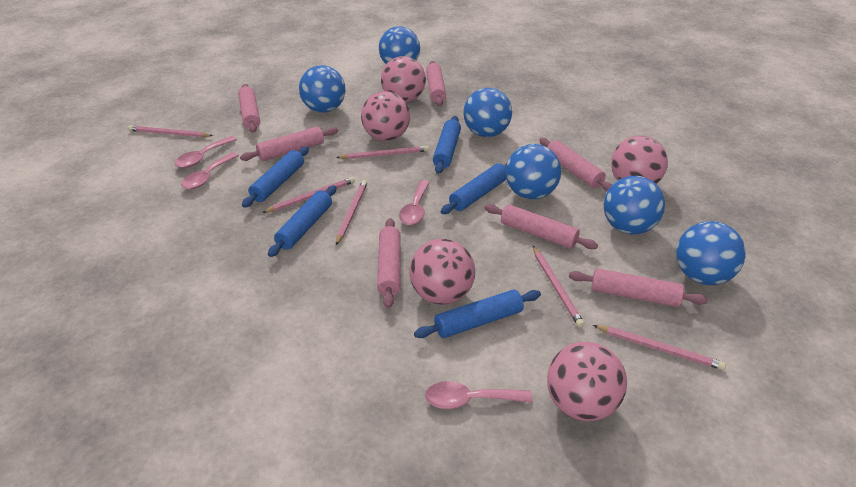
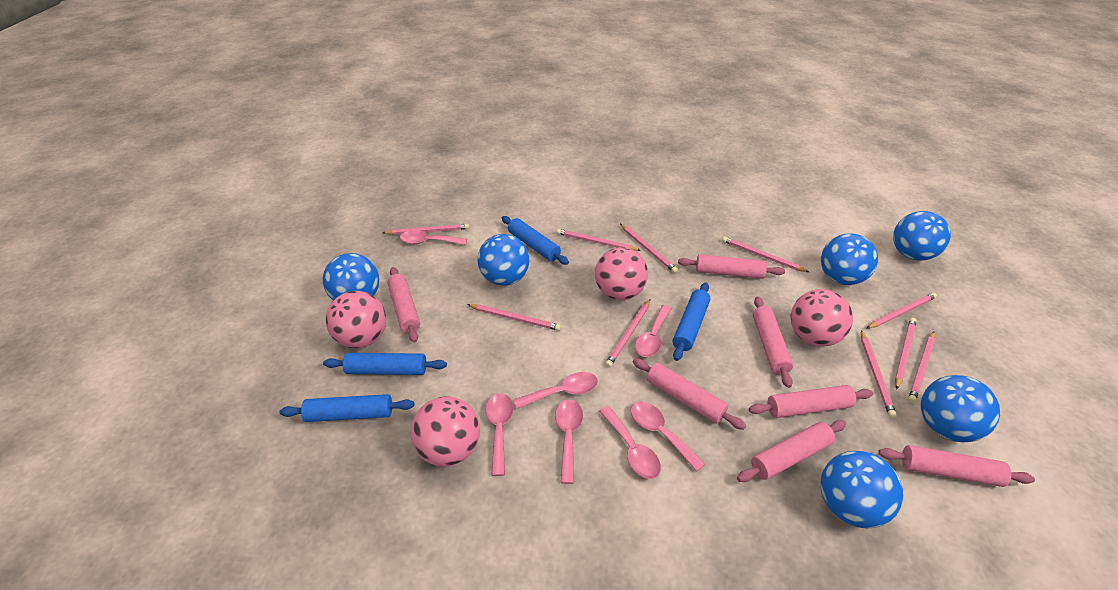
blue rolling pin: [242,147,309,208] [268,185,336,257] [414,289,541,338] [433,116,461,174] [441,163,507,214] = 5 -> [279,394,414,422] [323,353,447,375] [502,216,569,265] [673,283,711,361] = 4
pink ball: [361,91,410,141] [381,56,426,102] [409,239,475,305] [547,342,627,421] [611,135,668,184] = 5 -> [326,291,386,348] [411,397,480,467] [595,247,648,300] [791,289,853,347] = 4
pink pencil: [128,125,213,137] [262,177,355,213] [336,146,429,159] [336,180,367,245] [533,246,584,327] [593,325,726,370] = 6 -> [383,224,469,235] [467,304,561,331] [557,229,641,251] [605,300,650,367] [620,224,678,273] [722,237,809,272] [861,330,897,418] [866,293,937,329] [895,318,917,390] [908,331,935,403] = 10
pink spoon: [175,136,237,168] [181,152,239,189] [399,180,430,225] [425,381,532,409] = 4 -> [400,230,467,245] [486,393,514,476] [514,372,598,409] [555,399,583,484] [599,406,661,479] [631,402,705,472] [635,305,672,357] = 7

